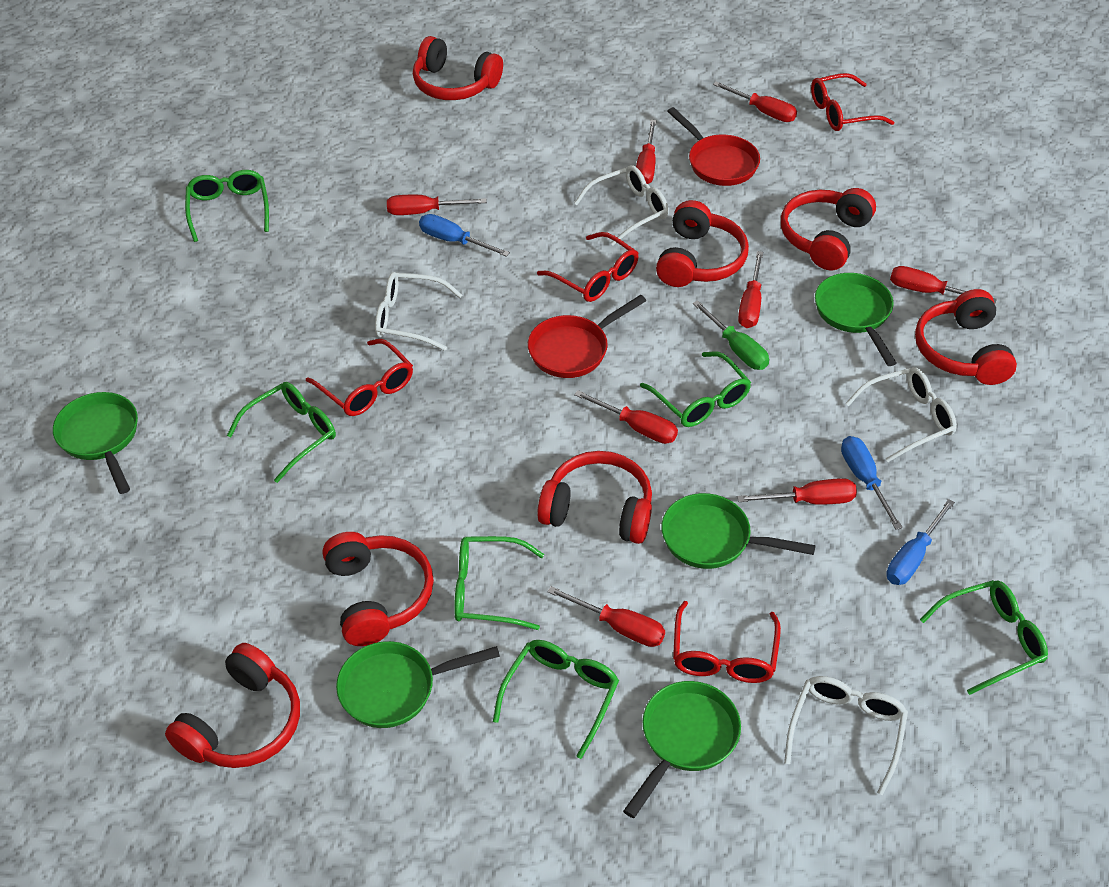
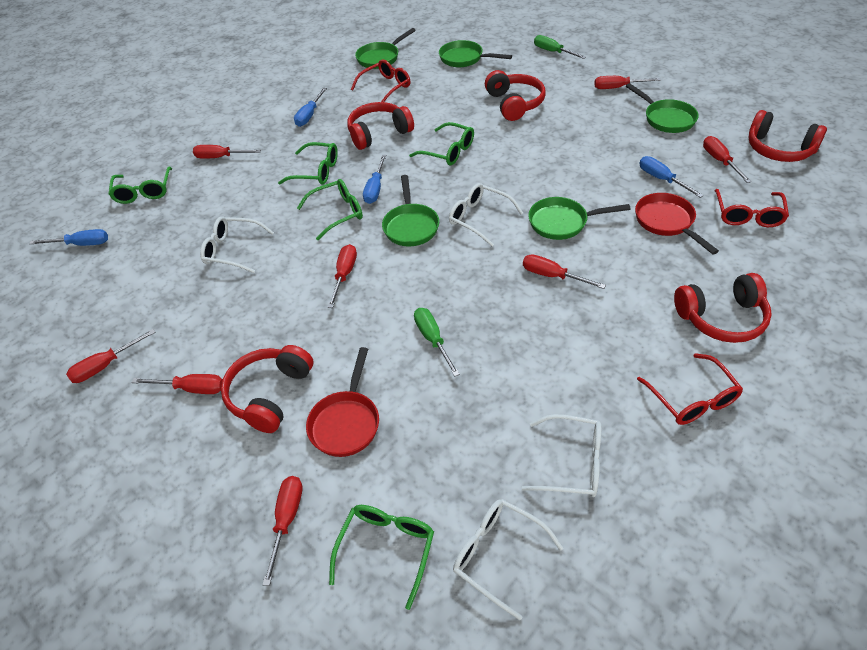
blue screwdriver: [419,214,510,257] [841,436,903,530] [886,499,955,585] = 3 -> [29,229,108,246] [294,88,327,127] [363,155,386,204] [639,156,704,198] = 4
green glasses: [185,170,269,242] [227,382,336,483] [454,536,544,630] [493,640,619,759] [640,351,751,427] [920,580,1048,695] = 6 -> [108,166,172,204] [278,142,338,185] [297,179,363,240] [329,505,434,610] [409,122,474,165] = 5
green screwdriver: [693,300,769,370] = 1 -> [414,308,460,377] [534,35,586,59] = 2
red glasses: [306,339,413,416] [537,232,638,302] [673,601,781,683] [811,73,895,131] = 4 -> [351,59,410,102] [637,353,743,425] [715,189,789,227] = 3
red headphones: [165,643,300,768] [323,532,434,646] [413,36,503,100] [537,451,652,544] [656,200,749,287] [781,188,876,270] [915,289,1017,385] = 7 -> [221,345,313,433] [347,102,414,150] [485,70,546,121] [674,273,772,343] [748,110,827,162] = 5

